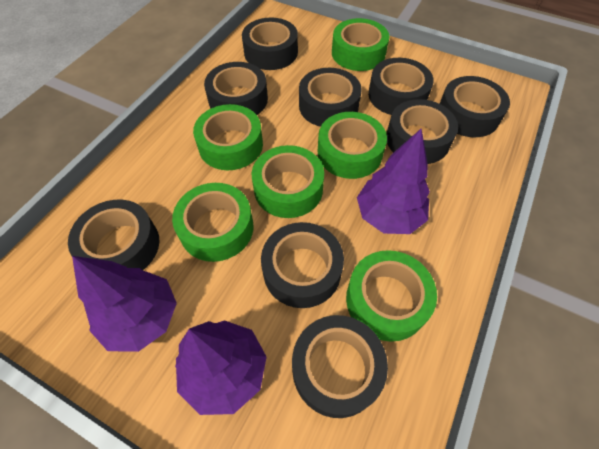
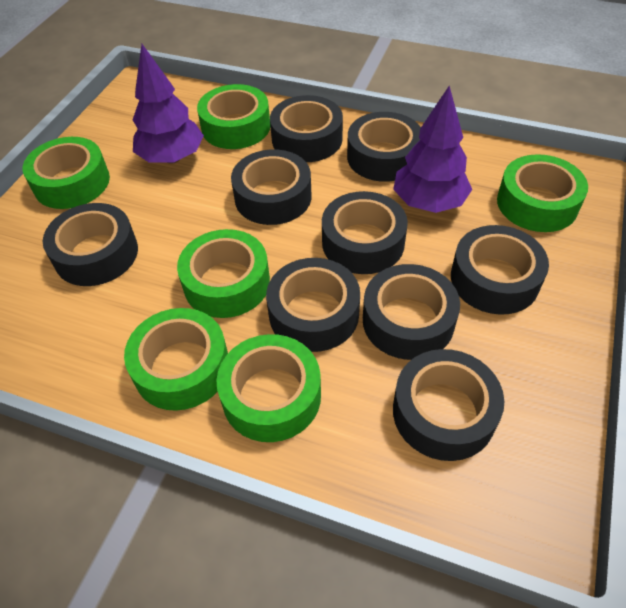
purple tree: [72,256,177,352] [175,320,267,415] [357,128,430,234] = 3 -> [132,44,204,164] [393,86,472,213] = 2

